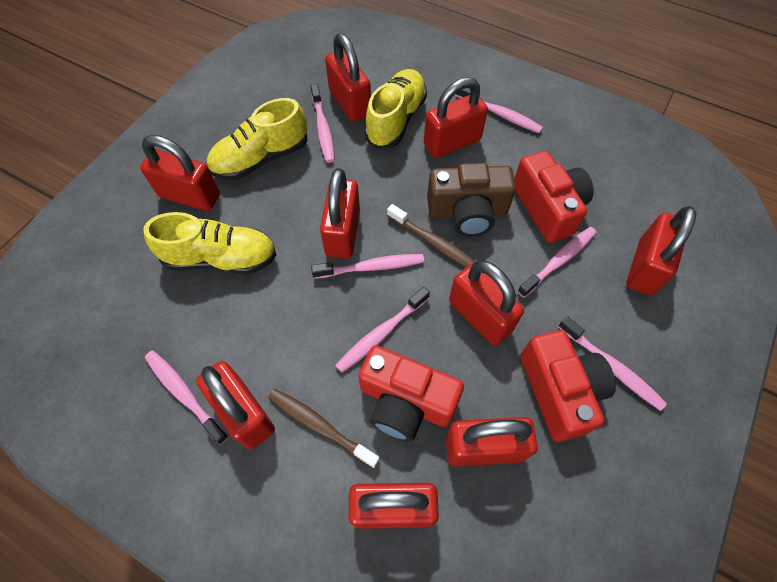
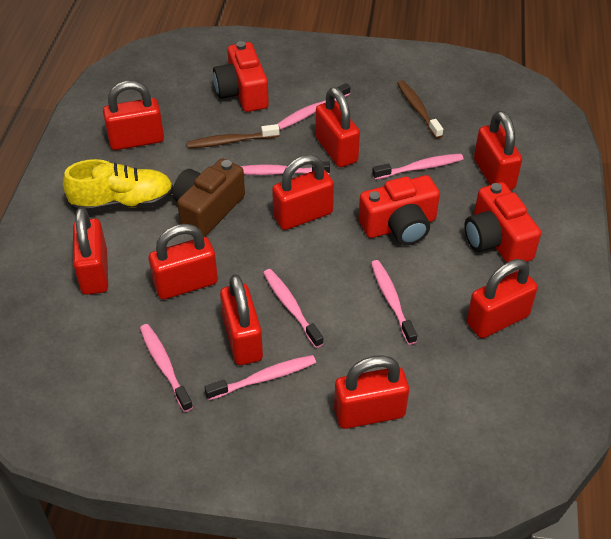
yellow shoe: [144,212,276,274] [207,98,307,180] [364,69,427,149] = 3 -> [63,159,173,213] = 1

